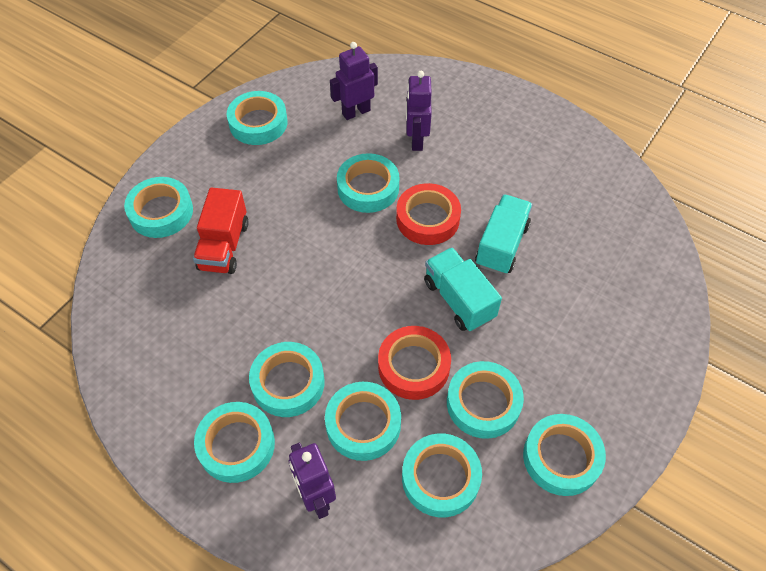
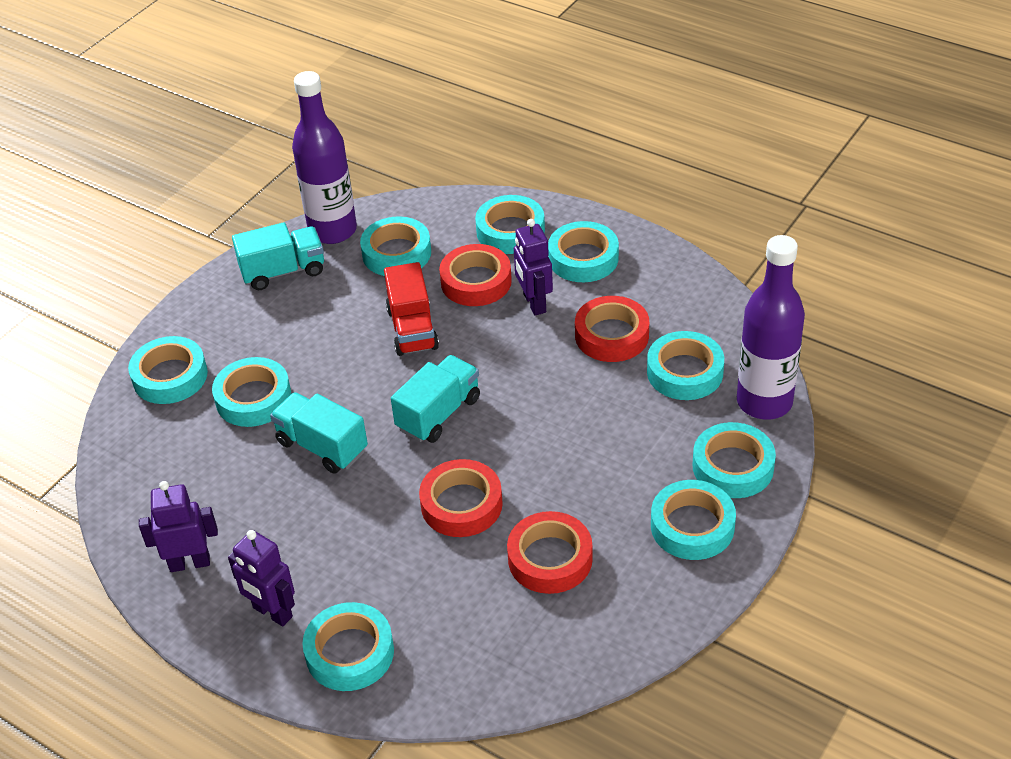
purple bottle: none = 0 -> [292,71,357,244] [737,235,805,420] = 2
red tape: [378,326,451,400] [396,183,461,245] = 2 -> [419,459,503,537] [439,244,512,306] [507,511,593,594] [575,296,649,362] = 4
turquoise truck: [424,247,502,331] [475,194,533,275] = 2 -> [232,222,324,290] [270,392,368,474] [391,355,480,443] = 3

